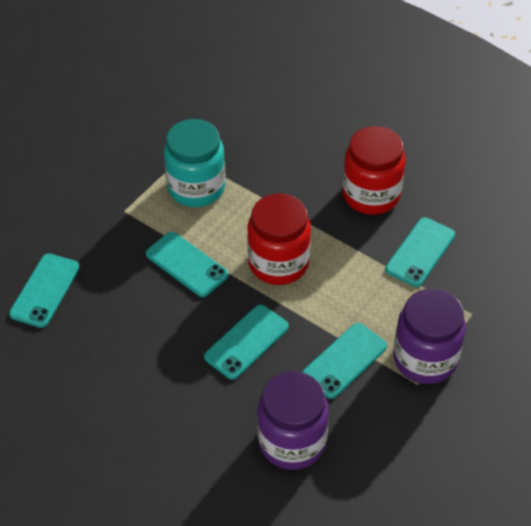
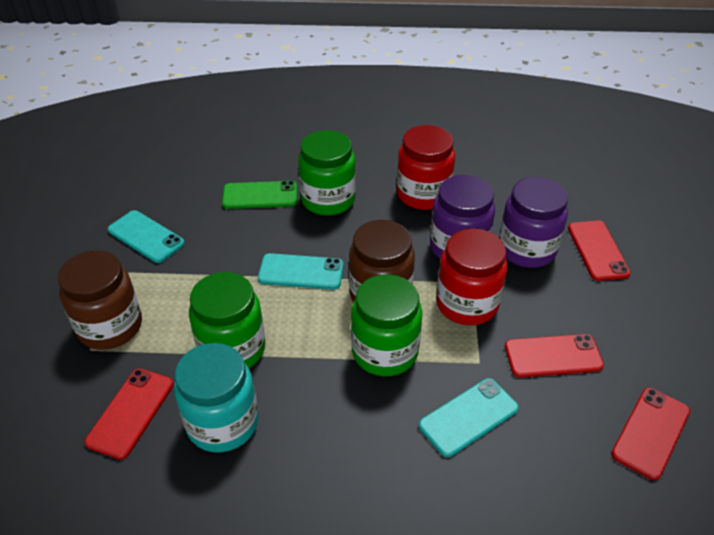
brown jar: none = 0 -> [58,250,142,350] [349,220,415,302] = 2
green jar: none = 0 -> [189,272,265,368] [298,130,356,216] [351,274,422,376] = 3
green phone: none = 0 -> [222,181,297,209] = 1
red phone: none = 0 -> [84,368,174,460] [505,334,604,378] [568,220,631,281] [611,388,690,480] = 4
turquoise phone: [9,253,80,328] [146,232,229,297] [204,304,289,380] [302,323,387,399] [385,217,455,287] = 5 -> [108,210,185,263] [258,253,344,290] [419,378,519,457] = 3

